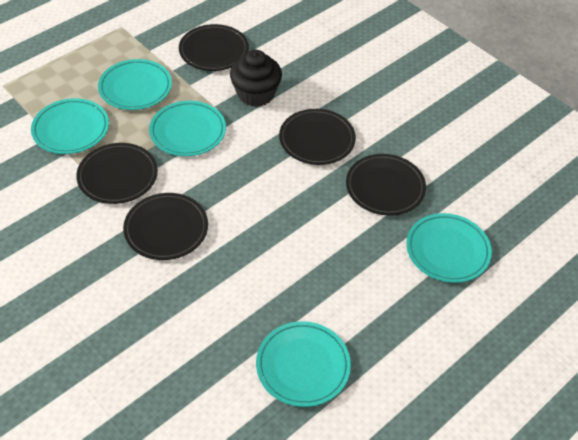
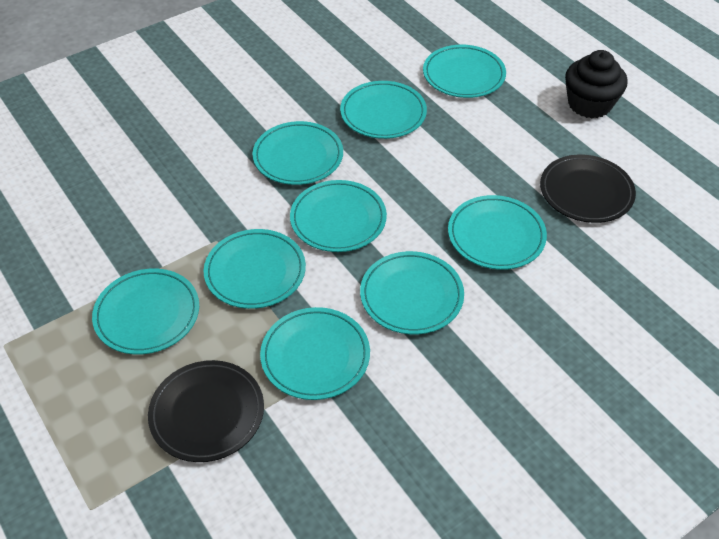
black plate: [76,143,158,204] [123,193,208,260] [179,24,249,71] [279,109,356,165] [346,154,426,216] = 5 -> [148,360,264,462] [540,155,636,223] = 2
turquoise plate: [31,98,109,154] [98,59,172,110] [149,101,226,156] [256,321,351,407] [406,213,492,283] = 5 -> [92,269,199,355] [204,229,306,309] [252,121,343,185] [260,307,370,400] [290,180,387,252] [340,81,427,139] [360,251,464,335] [423,45,506,98] [448,195,547,270] = 9

